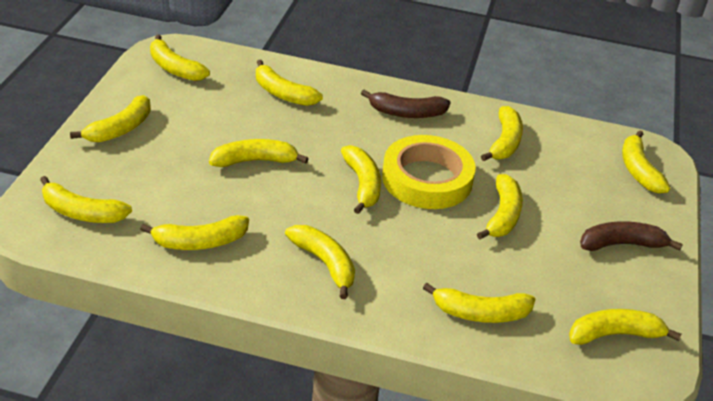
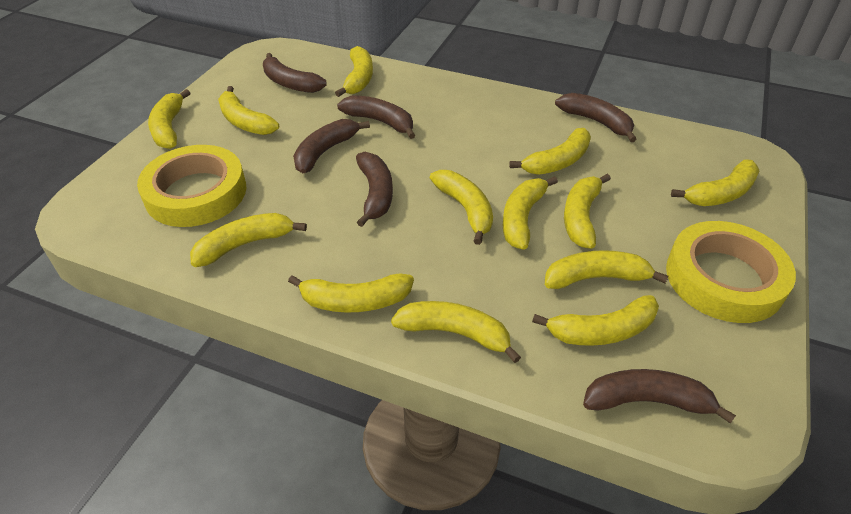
brown banana: [361,90,451,118] [580,221,683,251] = 2 -> [263,53,327,93] [293,119,370,173] [337,95,415,139] [356,152,393,227] [555,93,637,142] [583,369,736,424] = 6
yellow tape: [382,135,476,209] = 1 -> [137,145,246,227] [666,221,796,323] = 2

